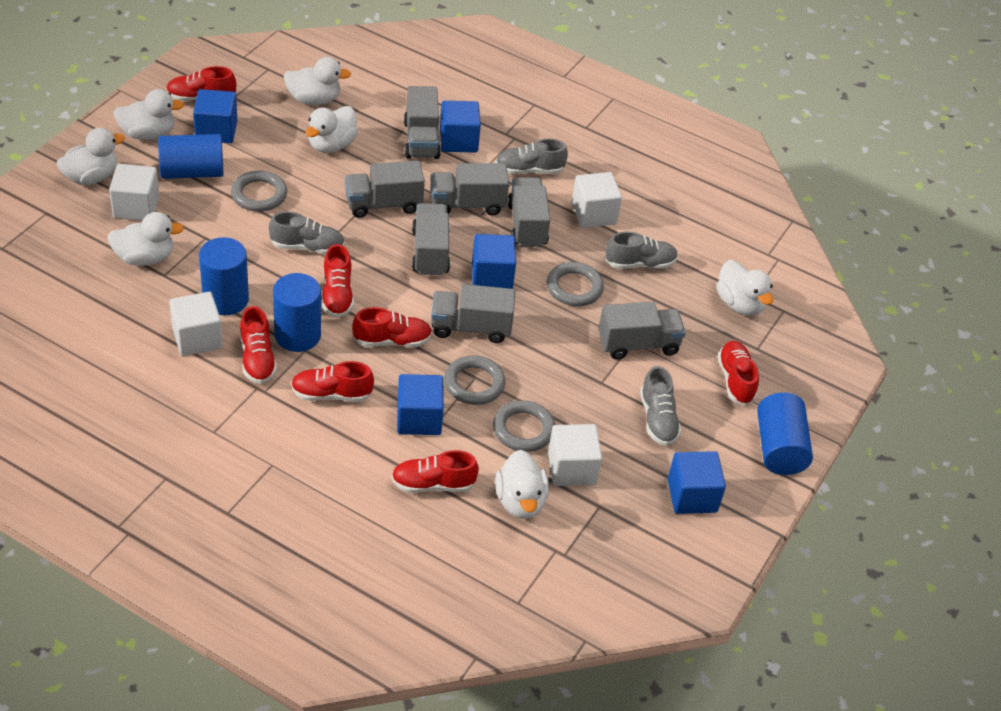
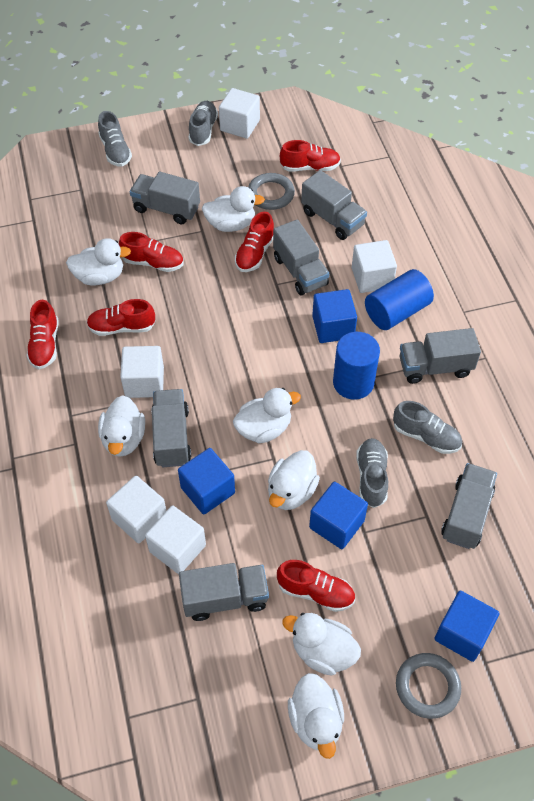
blue cube: [193,89,237,143] [397,374,444,435] [440,101,481,152] [472,234,516,289] [667,451,726,514] = 5 -> [178,448,235,514] [309,482,368,549] [312,289,357,343] [434,591,500,662] = 4
blue cylinder: [158,134,224,179] [199,237,249,315] [273,273,321,352] [757,392,813,475] = 4 -> [333,332,380,400] [365,269,434,330] = 2
grey ring: [231,170,287,212] [444,356,505,405] [493,400,555,452] [547,262,604,306] = 4 -> [248,173,295,210] [396,653,461,719] = 2
red shoe: [166,66,236,101] [240,306,277,384] [291,361,374,402] [322,244,354,318] [352,307,432,347] [391,450,479,493] [717,341,759,405] = 7 -> [26,300,58,369] [87,299,155,336] [119,232,184,272] [235,212,274,272] [277,560,355,612] [280,140,341,171] = 6
white cube: [109,164,160,221] [169,292,223,356] [548,424,602,486] [572,172,622,228] = 4 -> [106,475,166,543] [120,346,164,398] [145,506,206,574] [219,88,260,139] [352,240,397,293] = 5

